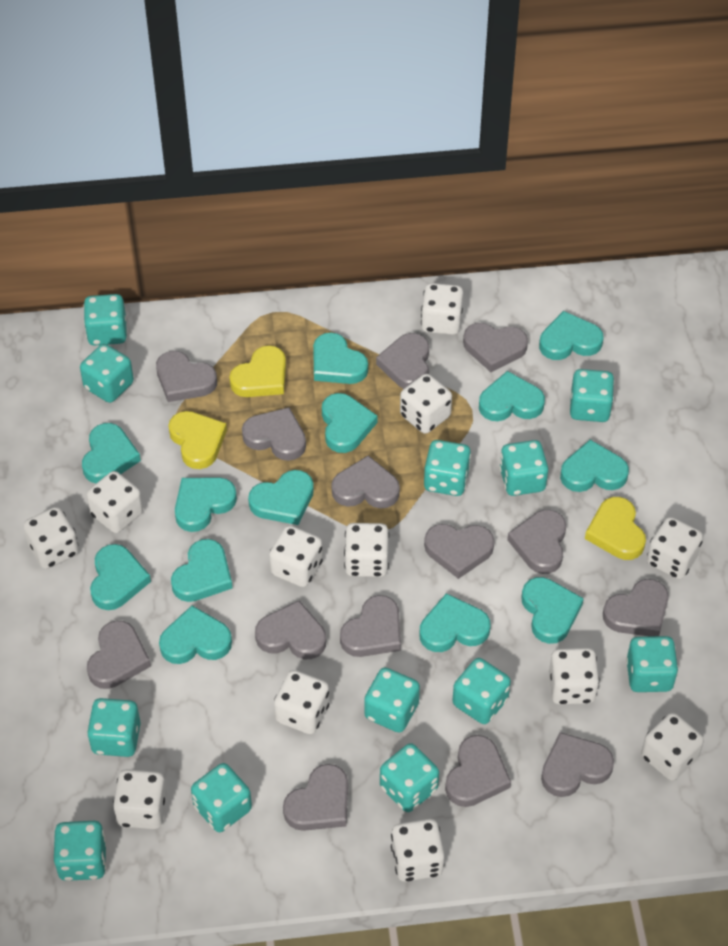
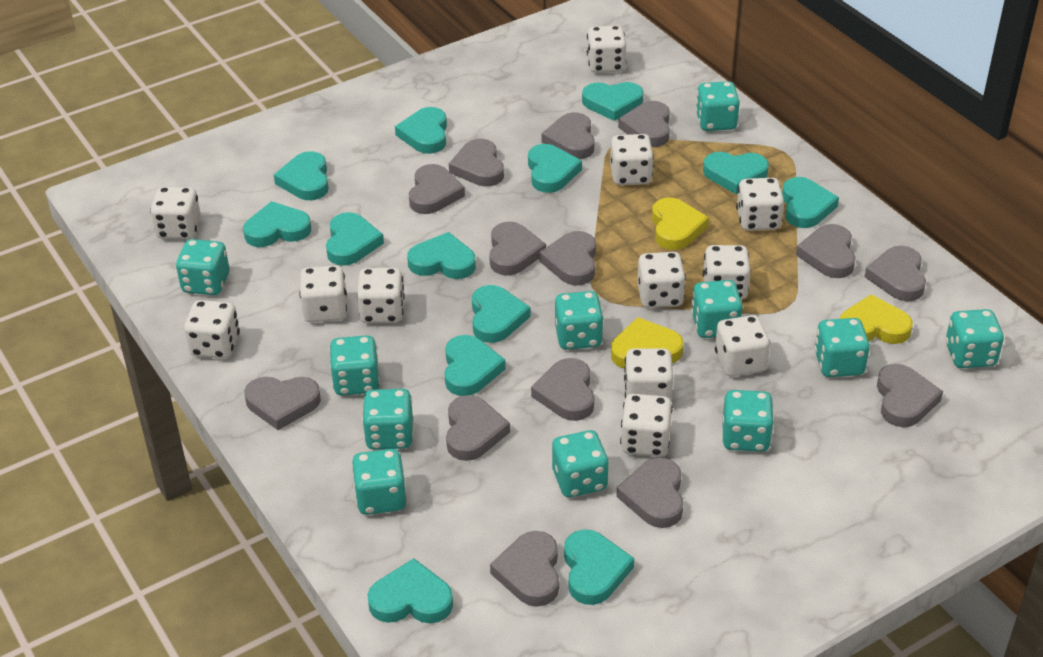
turquoise dice: [54,821,107,881] [80,344,134,403] [84,294,127,346] [87,698,141,757] [191,763,252,832] [364,668,420,733] [380,743,439,812] [424,440,471,496] [453,658,511,724] [499,440,548,496] [570,369,614,422] [626,636,678,692] = 12 -> [176,239,229,295] [329,335,380,396] [352,449,406,515] [362,389,413,450] [552,430,609,497] [555,291,604,350] [691,280,743,338] [696,81,740,131] [723,390,774,452] [814,318,870,377] [945,309,1004,368] = 11

